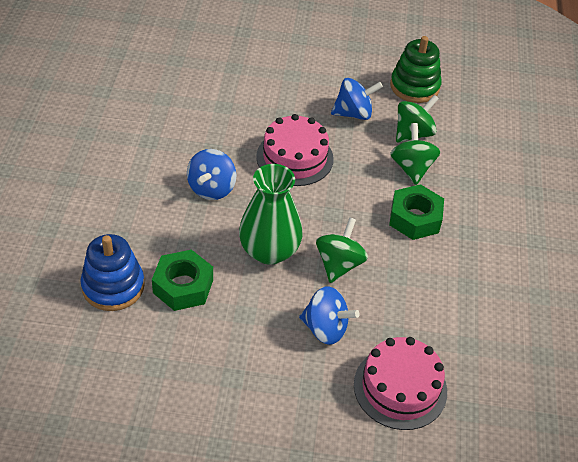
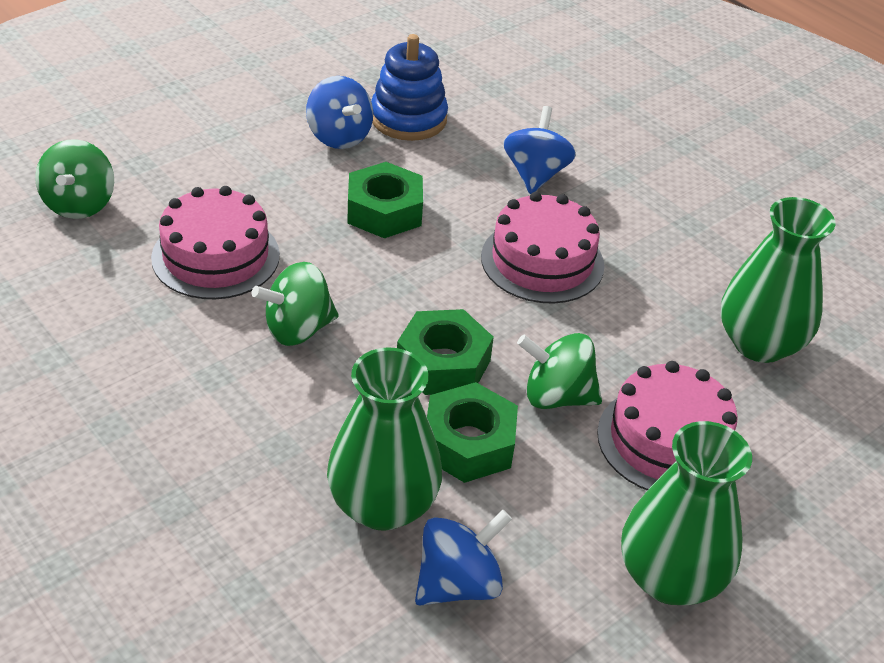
green nut: [152,250,213,311] [389,184,444,240] = 2 -> [347,162,423,238] [397,309,494,395] [427,382,518,483] = 3
green stacking toy: [390,36,442,103] = 1 -> none = 0
green vase: [239,164,302,265] = 1 -> [327,347,442,531] [621,421,752,605] [721,197,835,363] = 3
pink cake: [256,114,334,186] [354,337,447,430] = 2 -> [151,186,280,299] [481,192,604,304] [597,361,738,490] = 3

